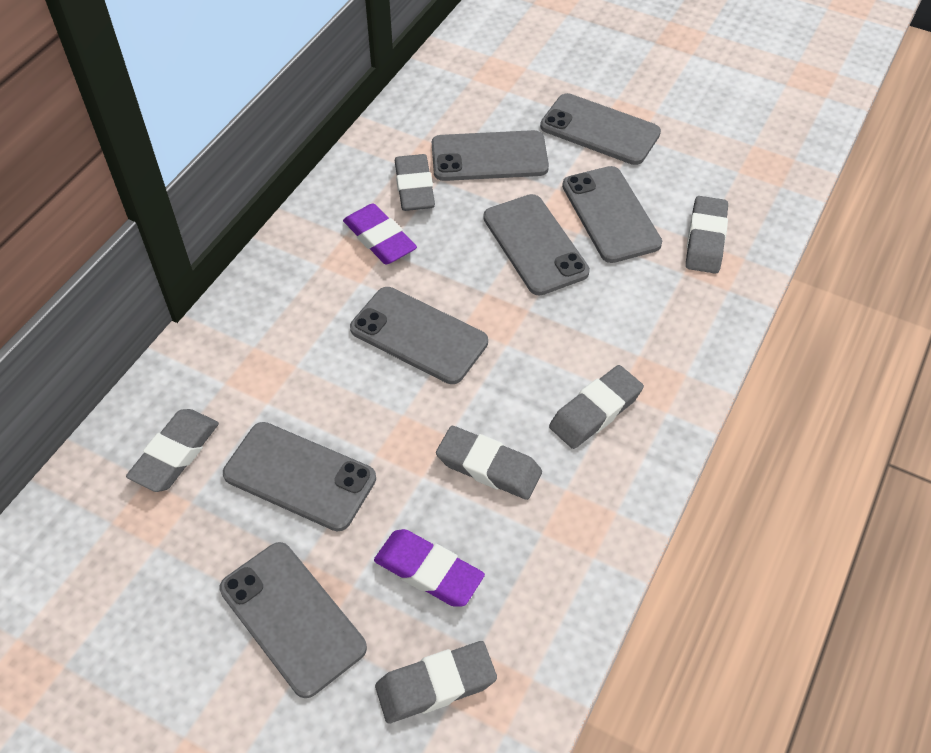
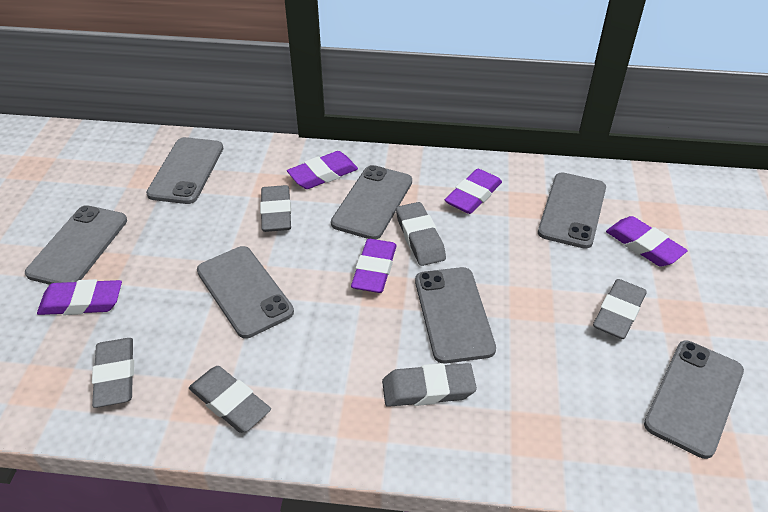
purple eraser: [343,204,417,264] [374,529,485,606] = 2 -> [37,279,122,315] [287,151,358,189] [351,239,397,293] [445,169,502,214] [606,216,688,267] = 5

